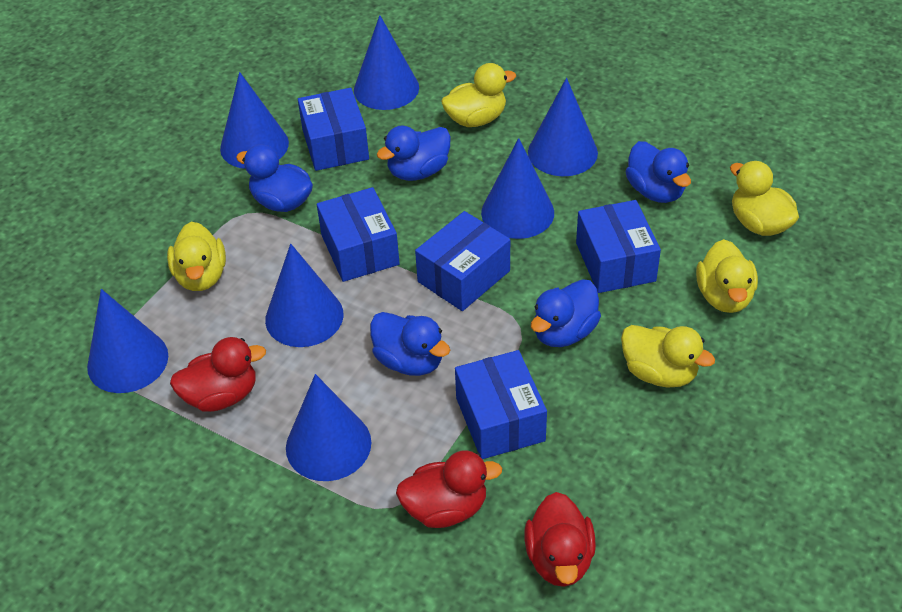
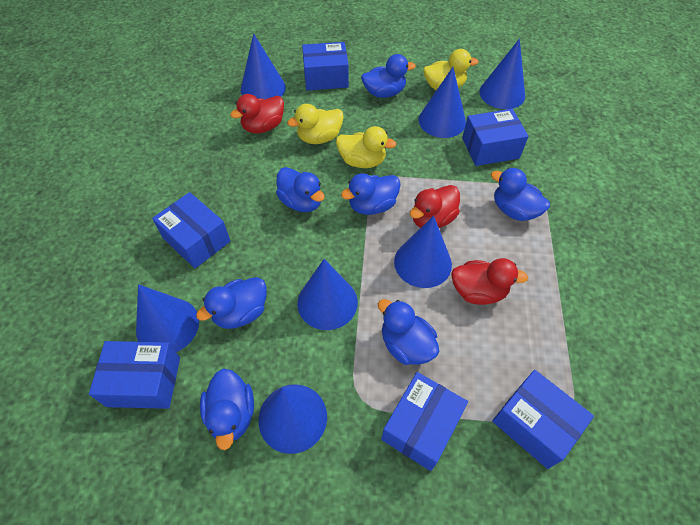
blue box: [298,88,369,171] [317,187,400,282] [415,211,510,311] [455,350,547,459] [576,200,661,293] = 5 -> [89,341,180,409] [152,192,230,268] [302,42,349,90] [381,372,468,471] [462,109,529,166] [492,370,594,469] = 6
blue duck: [236,144,313,212] [370,312,450,376] [376,125,451,181] [531,279,601,347] [625,141,691,203] = 5 -> [196,277,267,329] [200,368,254,450] [276,167,325,212] [341,173,401,215] [361,54,416,98] [378,299,439,365] [491,168,550,221] = 7
yellow duck: [167,222,226,291] [441,63,516,127] [621,325,715,388] [696,239,758,313] [730,161,799,236] = 5 -> [287,104,344,144] [336,126,396,168] [423,49,479,90] = 3

